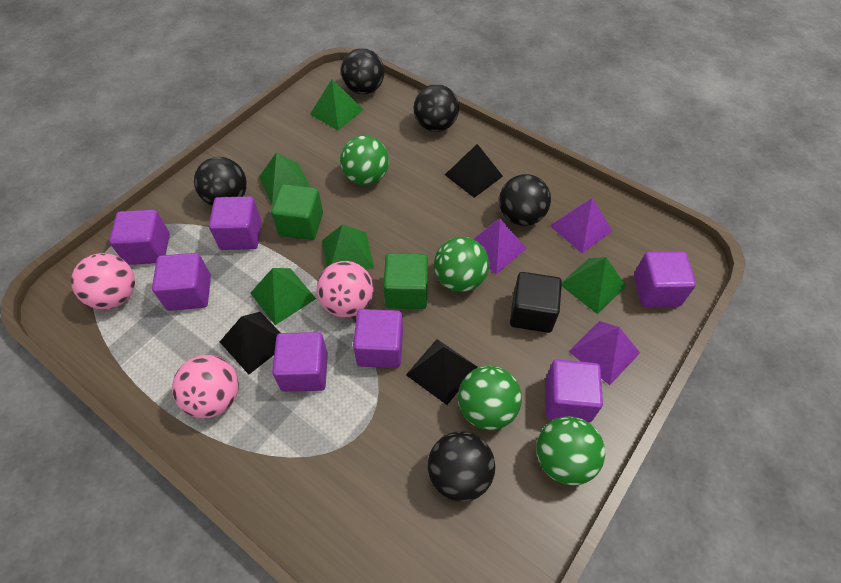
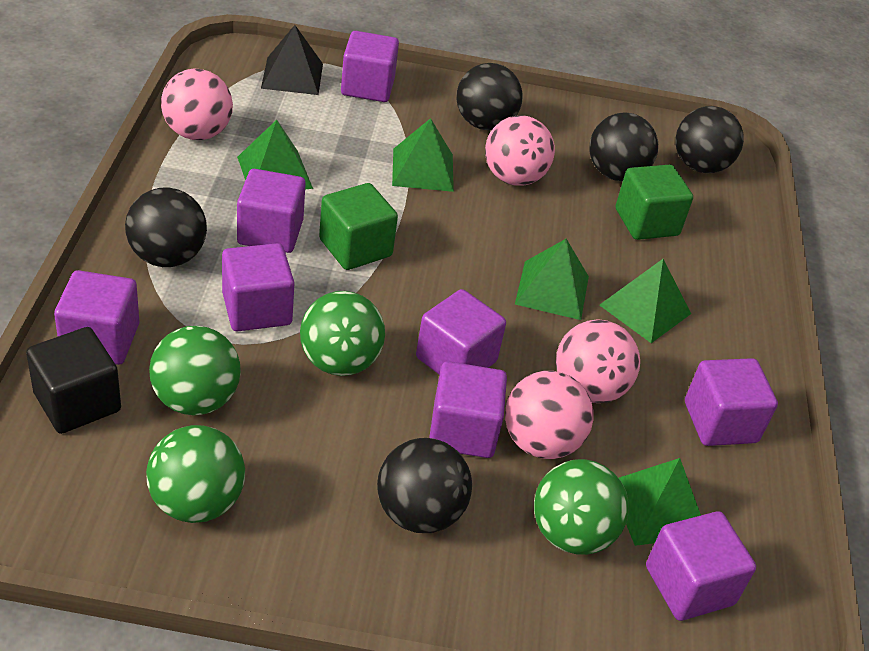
black pyramid: [220,312,281,374] [406,339,477,405] [445,144,503,198] = 3 -> [261,25,323,95] = 1
pink ball: [71,253,135,309] [172,355,239,418] [316,261,374,318] = 3 -> [161,69,233,140] [485,115,555,186] [505,371,593,459] [556,319,640,403] = 4
purple cube: [109,210,170,265] [152,253,211,311] [209,196,261,250] [272,332,328,392] [353,309,403,368] [545,359,603,422] [634,251,696,307] = 7 -> [54,270,139,365] [222,243,295,331] [237,169,306,253] [341,31,399,102] [416,289,506,375] [429,361,507,458] [646,511,756,621] [685,358,778,446] = 8
purple pyramid: [473,219,527,275] [550,198,612,254] [569,321,640,385] = 3 -> none = 0

